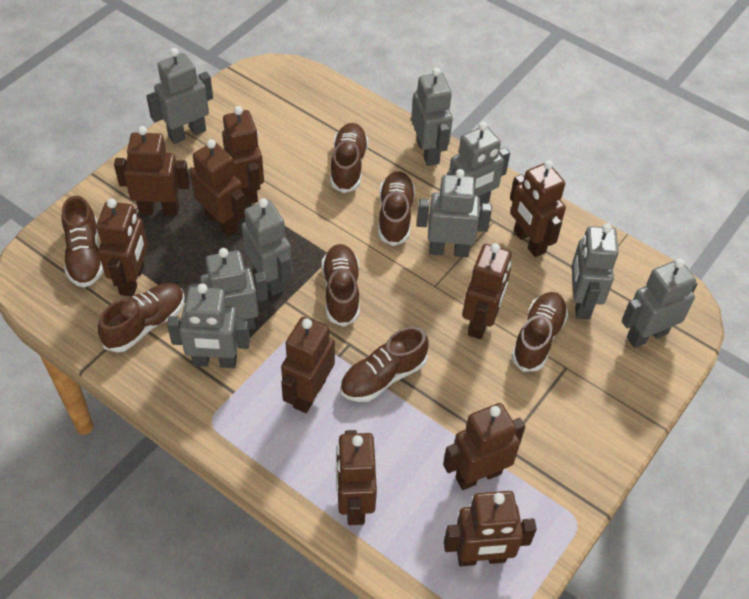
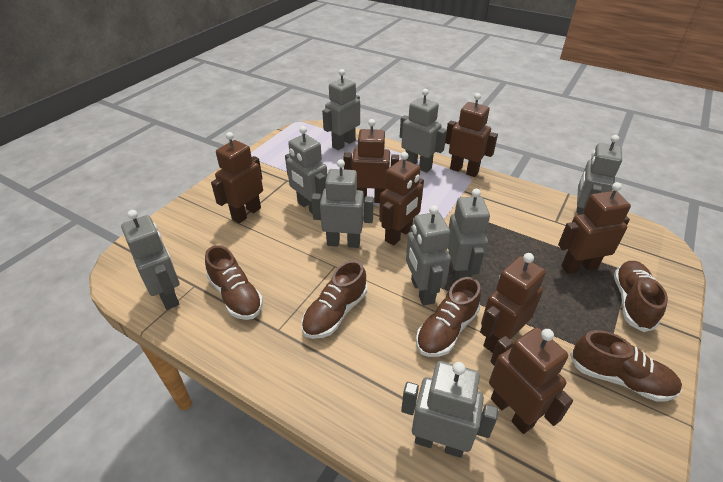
brown robot: [96,199,148,296] [114,126,190,216] [190,139,246,237] [222,106,264,205] [281,317,335,413] [336,430,377,525] [443,403,525,490] [444,491,537,566] [462,243,511,339] [510,160,566,257] = 10 -> [211,132,263,224] [344,119,399,203] [379,152,424,245] [445,93,498,177] [480,253,546,353] [489,327,573,434] [558,182,631,274] = 7
brown shoe: [62,196,104,288] [98,283,185,353] [322,244,360,327] [330,123,368,193] [340,327,428,402] [378,171,415,246] [511,292,568,372] = 7 -> [205,246,263,320] [302,260,367,339] [416,277,481,357] [570,330,682,402] [614,261,668,332] = 5

